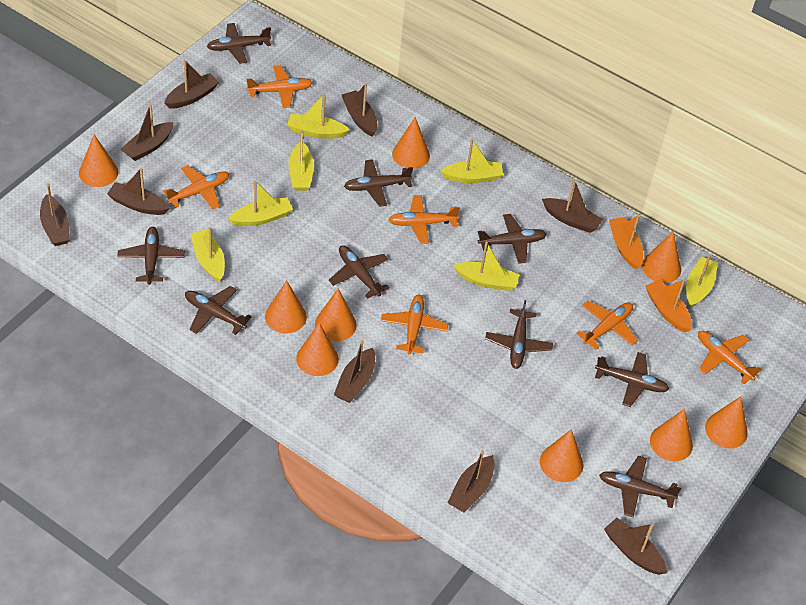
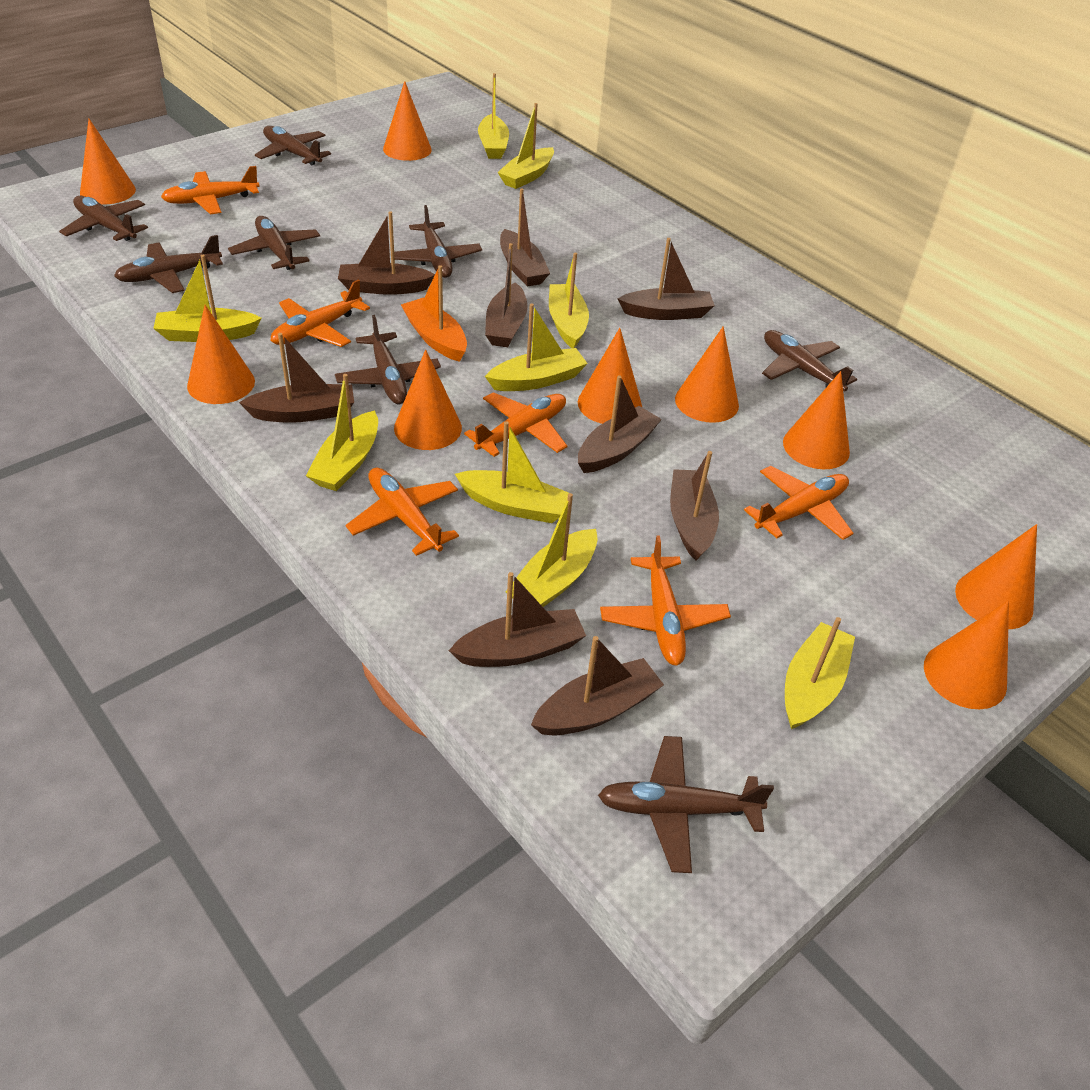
brown plane: [117,227,185,285] [185,286,252,335] [207,23,271,64] [329,245,390,299] [344,159,413,207] [478,214,547,264] [485,300,553,369] [595,352,669,407] [599,456,681,517] = 9 -> [59,196,148,241] [114,235,223,293] [228,216,320,270] [255,126,331,165] [335,315,441,404] [394,205,482,278] [598,736,774,873] [762,330,857,391] = 8
orange boat: [609,215,643,269] [645,279,692,332] = 2 -> [401,265,467,362] = 1
yellow boat: [191,227,225,282] [228,181,293,226] [287,94,350,139] [289,130,314,191] [441,139,503,183] [453,242,519,291] [686,255,718,308] = 7 -> [153,255,262,342] [306,374,378,491] [455,421,569,523] [478,73,509,159] [485,303,588,391] [497,103,554,189] [506,493,597,607] [549,253,589,348] [785,617,855,729] = 9

